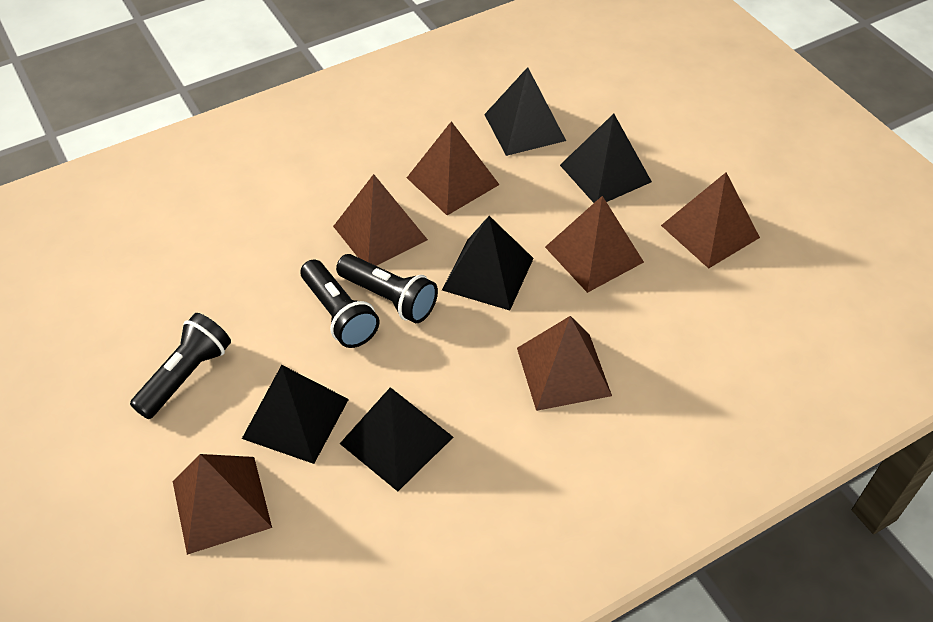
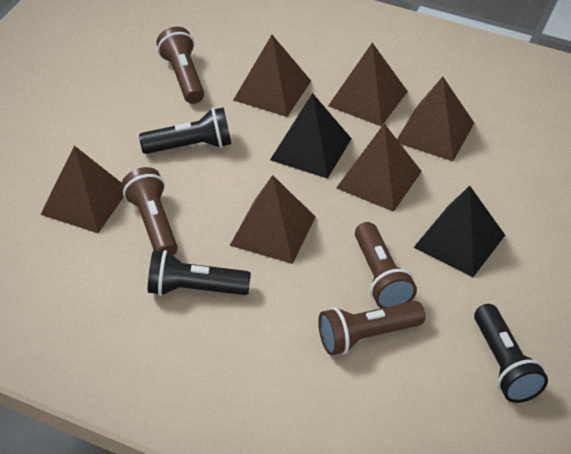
black pyramid: [242,365,349,464] [340,387,453,491] [442,216,534,310] [484,67,566,156] [560,114,652,203] = 5 -> [270,93,352,179] [414,186,505,277] = 2
brown flashlight: none = 0 -> [122,167,178,255] [156,27,204,104] [318,301,425,355] [355,222,417,308] = 4

